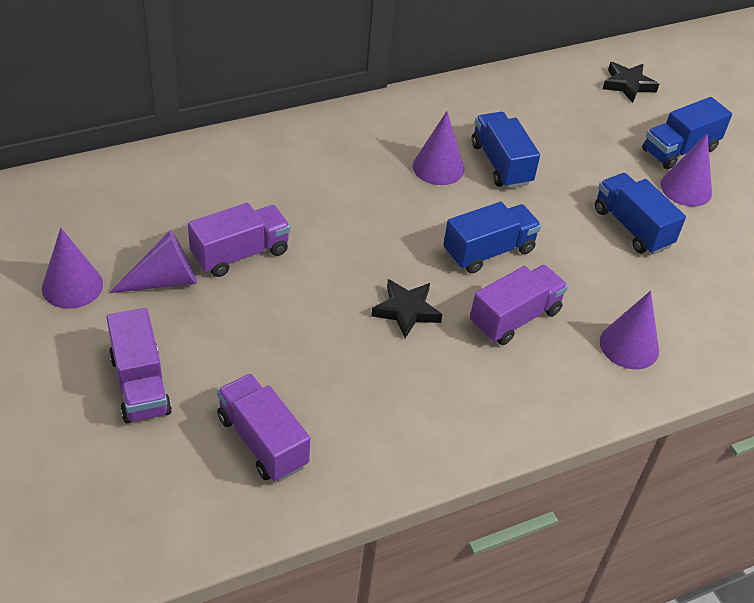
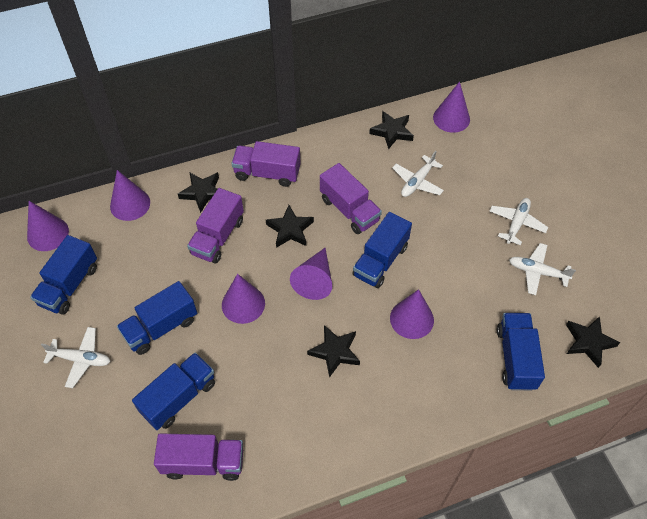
black star: [371,279,442,338] [602,62,659,103] = 2 -> [178,172,219,213] [266,205,314,248] [307,325,360,378] [369,111,414,149] [566,316,620,368] = 5
blue truck: [443,202,541,273] [472,112,540,189] [595,173,686,255] [642,97,732,169] = 4 -> [30,235,97,315] [117,281,197,355] [132,353,215,430] [352,212,412,288] [497,313,545,391] = 5
purple cone: [42,228,103,309] [109,230,197,293] [413,111,464,185] [600,291,659,369] [660,133,712,207] = 5 -> [27,201,69,251] [110,170,150,221] [222,274,265,324] [290,248,332,300] [390,289,434,339] [433,81,470,133] = 6
white plane: none = 0 -> [41,327,111,388] [392,151,444,197] [490,198,548,245] [509,243,576,295] = 4

